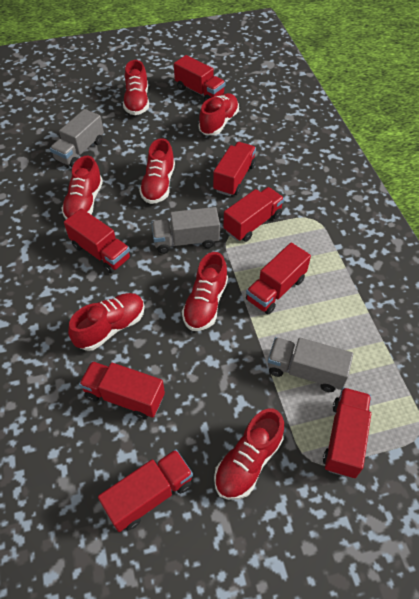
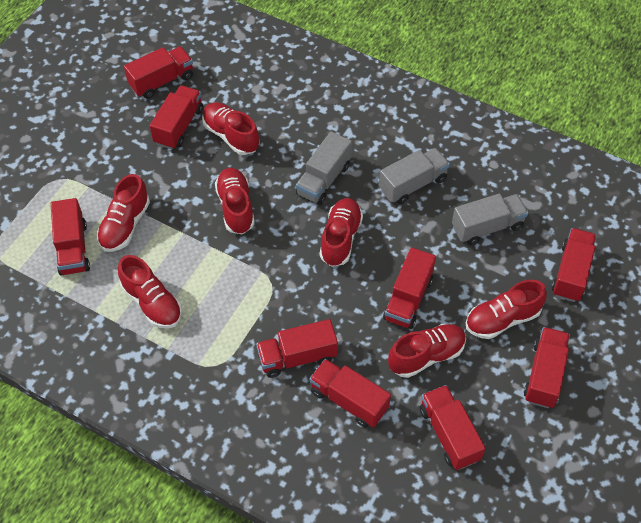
red truck: [64,208,131,273] [79,361,165,419] [98,449,193,532] [174,55,225,101] [213,142,256,196] [223,187,284,242] [246,243,311,315] [323,387,371,478] = 8 -> [51,198,90,276] [124,47,193,99] [150,85,203,149] [256,319,338,378] [310,359,391,428] [383,247,436,329] [420,385,486,470] [524,327,570,408] [552,228,596,302] = 9

